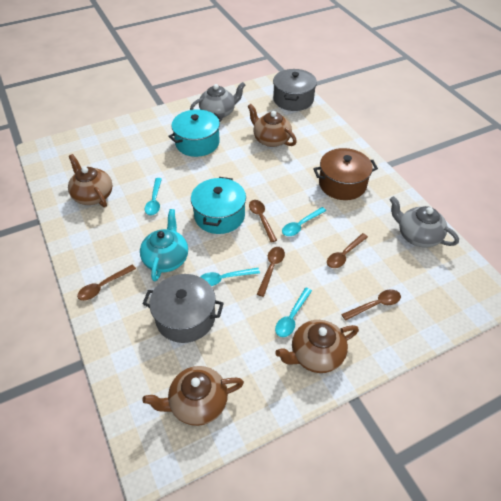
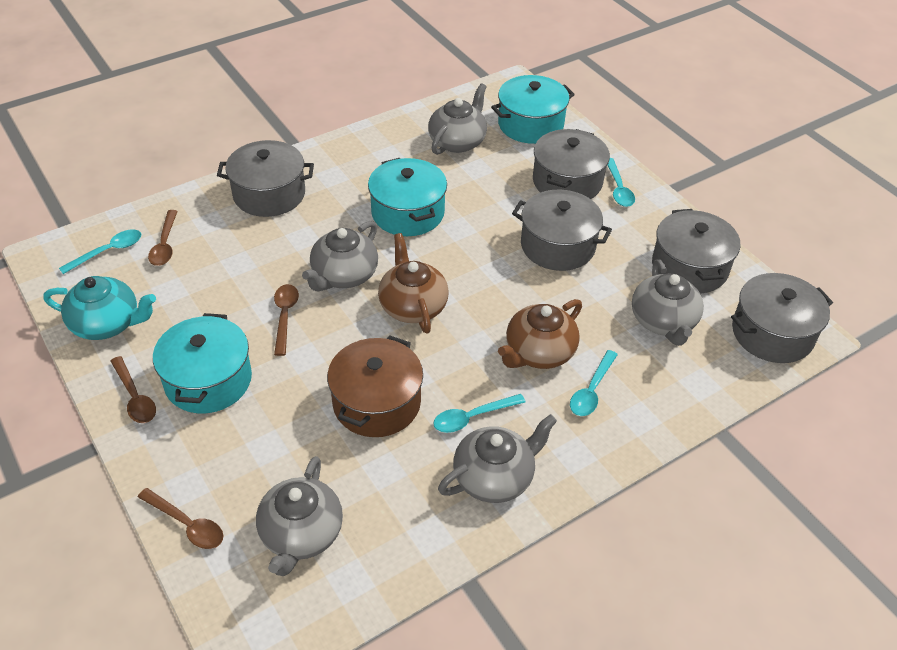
brown spoon: [77,264,136,301] [249,200,277,243] [257,247,285,297] [327,233,368,268] [341,289,401,321] = 5 -> [110,356,156,423] [138,488,223,549] [148,210,178,266] [274,284,299,356] = 4
brown teapot: [68,154,113,207] [142,366,244,426] [247,104,297,147] [275,320,359,373] = 4 -> [378,233,449,333] [498,299,582,369] = 2
grey pot: [143,274,224,343] [273,69,317,111] = 2 -> [217,140,314,217] [512,190,612,271] [533,129,610,199] [652,209,740,293] [731,273,833,363] = 5
grey teapot: [190,82,245,119] [389,196,459,248] = 2 -> [256,456,343,576] [302,221,378,291] [428,83,487,155] [438,414,557,503] [632,259,704,346] = 5
turquoise pot: [168,109,222,157] [191,177,246,234] = 2 -> [153,313,252,413] [368,158,447,236] [491,75,575,144] = 3

